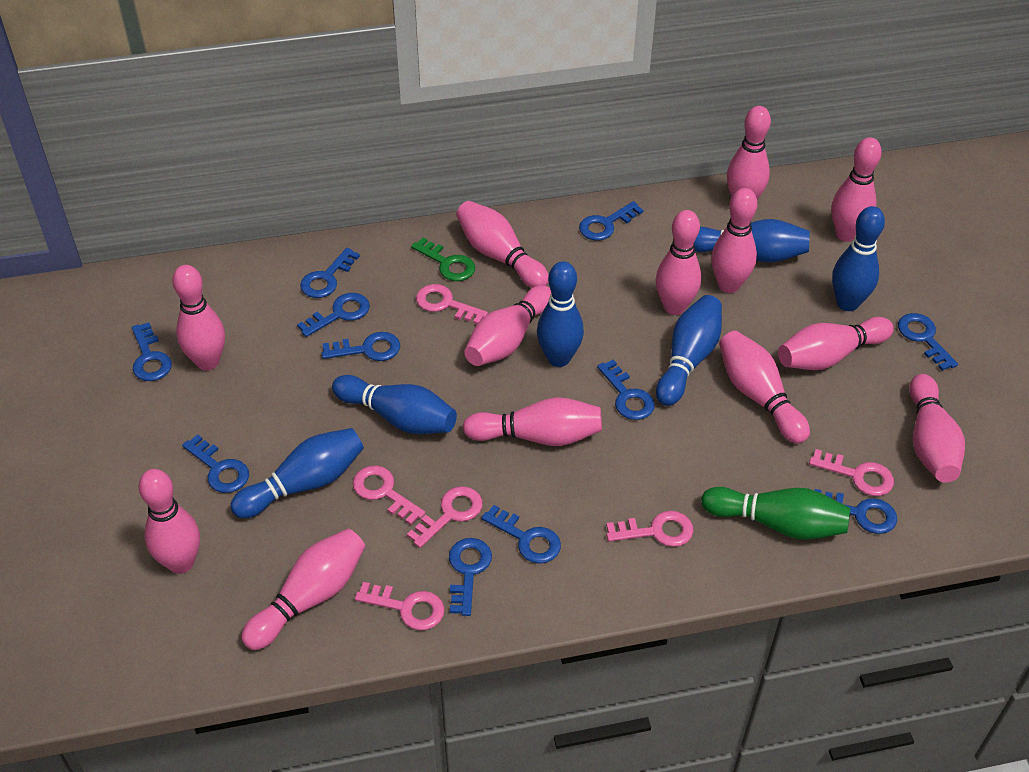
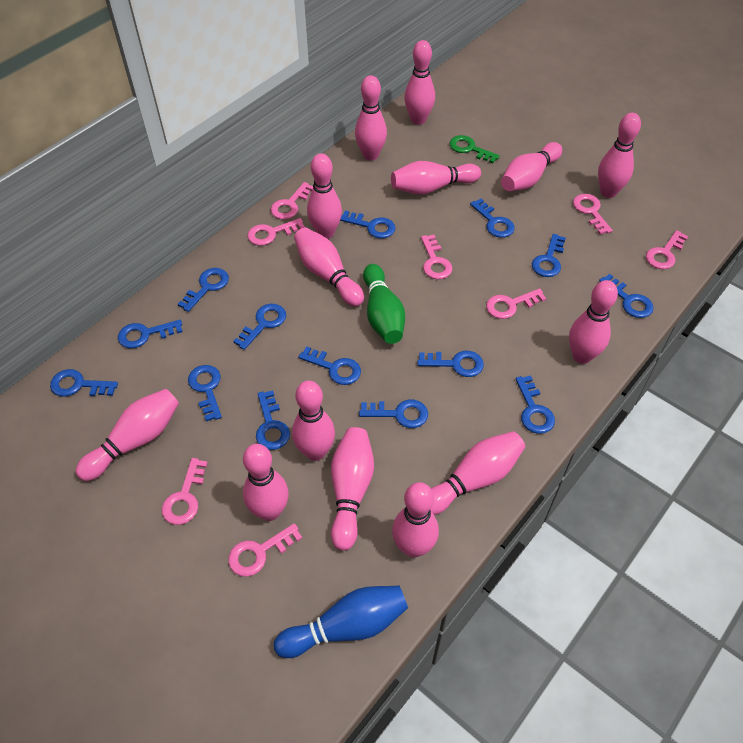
blue bowling pin: [230,428,364,518] [332,375,457,434] [537,261,584,367] [656,295,722,406] [694,219,810,263] [832,206,885,311] = 6 -> [274,586,408,658] = 1
blue key: [132,322,172,381] [182,434,249,493] [297,293,370,337] [300,248,360,298] [322,332,400,361] [449,538,492,616] [481,505,561,564] [579,201,643,240] [597,360,655,420] [814,489,897,534] [898,313,958,371] = 11 -> [50,369,118,397] [118,320,183,348] [178,268,229,312] [188,365,222,421] [233,304,286,350] [256,390,290,450] [299,346,361,385] [340,210,395,238] [359,400,428,428] [417,351,484,377] [470,199,515,238] [516,376,555,434] [532,234,566,277] [599,274,654,318] = 14
pink bowling pin: [139,469,200,574] [172,265,225,371] [241,528,365,650] [456,201,549,288] [463,397,602,446] [464,285,551,366] [656,210,701,315] [711,188,758,293] [719,331,810,444] [727,106,771,199] [778,317,894,370] [832,137,882,242] [909,374,965,483] = 13 -> [76,389,179,481] [243,444,289,521] [292,381,335,461] [294,227,364,306] [307,153,342,239] [331,427,374,551] [355,75,387,160] [391,161,481,195] [392,482,439,557] [404,40,435,125] [430,431,525,515] [501,142,562,191] [569,280,618,364] [598,113,641,198] = 14
pink key: [353,466,425,525] [355,582,445,630] [407,486,483,548] [416,284,488,324] [606,511,693,547] [809,449,894,496] = 6 -> [162,458,208,525] [228,523,302,577] [247,218,305,246] [270,182,313,219] [421,235,452,279] [486,288,546,319] [573,194,612,234] [646,230,688,269] = 8

